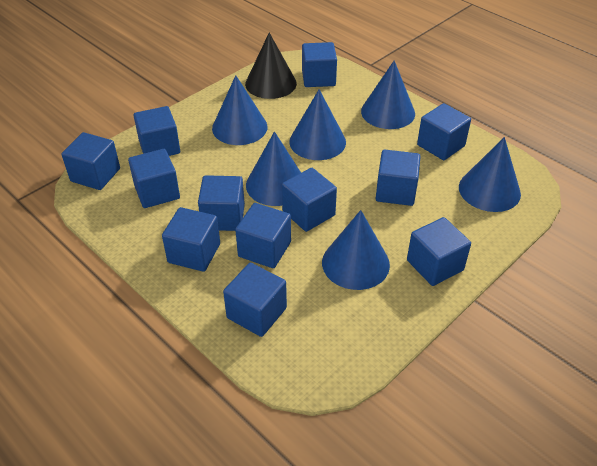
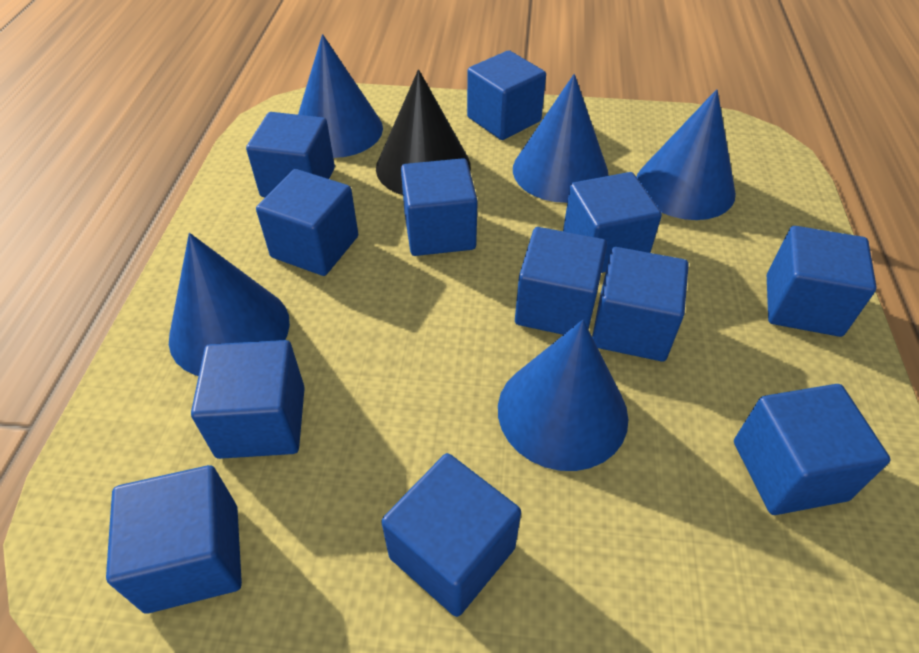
blue cone: [212,75,268,145] [246,131,301,206] [289,89,346,160] [322,210,390,290] [361,61,415,129] [459,137,521,212] = 6 -> [169,233,290,376] [298,34,383,158] [498,320,629,471] [513,74,608,203] [637,89,736,220] = 5

